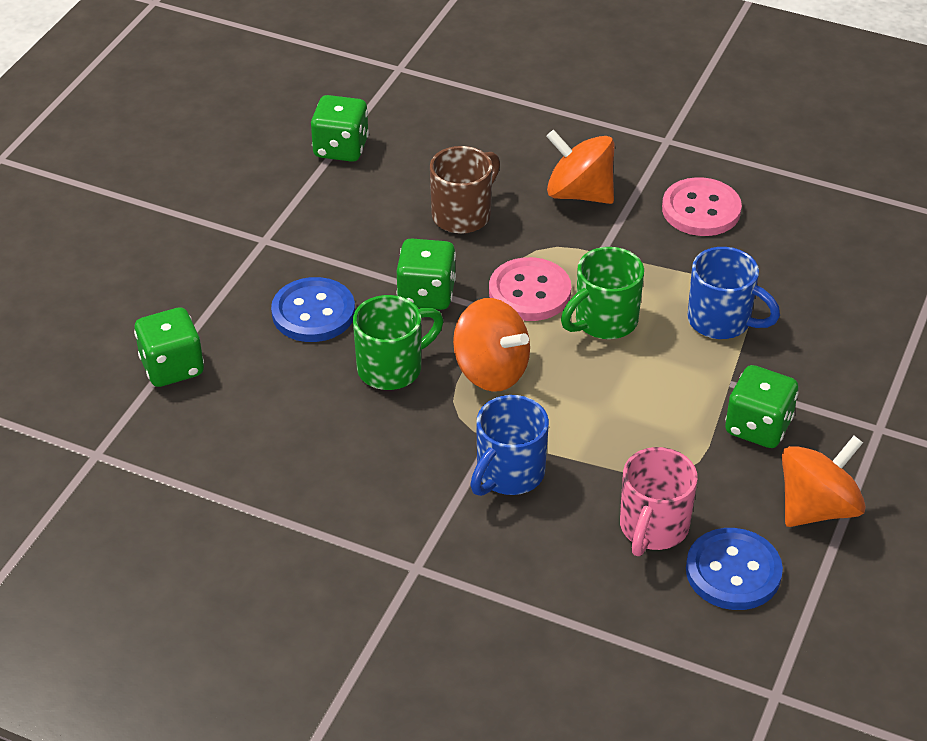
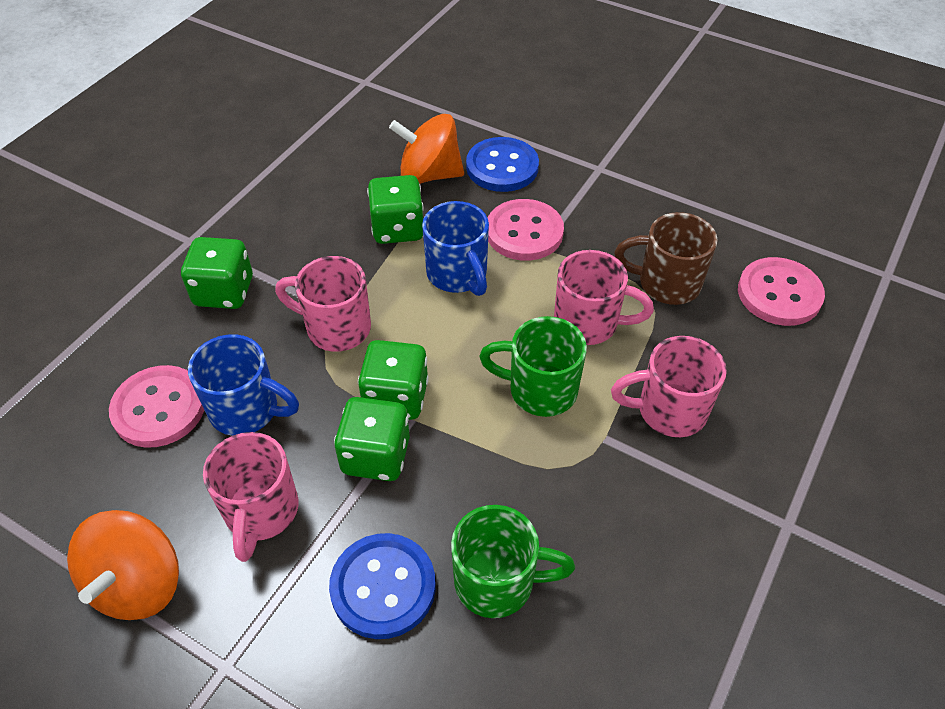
orange spinning top: [453,298,530,392] [546,130,614,204] [782,436,866,527] = 3 -> [67,510,179,620] [389,114,464,184] = 2
pink button: [489,257,571,321] [662,177,742,236] = 2 -> [109,365,204,448] [488,199,564,261] [738,257,825,326] = 3
pink mug: [620,447,698,556] = 1 -> [203,432,299,562] [275,256,371,352] [554,250,654,345] [611,336,727,437] = 4

